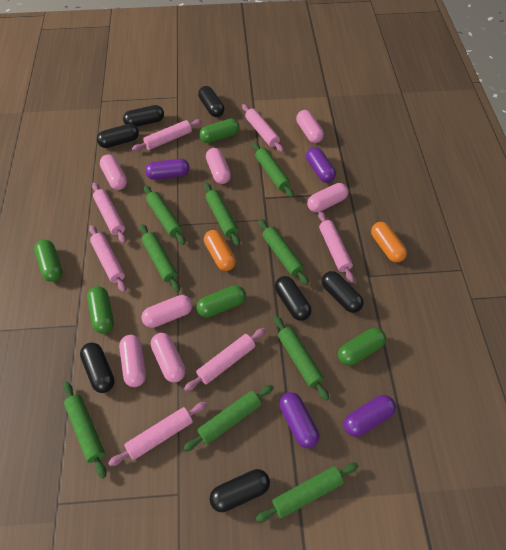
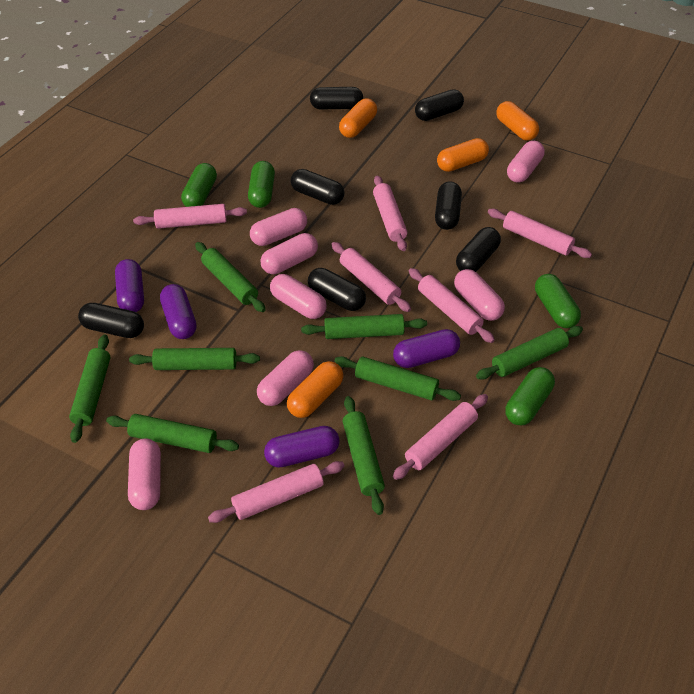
green capsule: [34,240,63,282] [87,286,114,334] [196,285,246,318] [199,118,239,143] [338,328,386,366] = 5 -> [181,163,217,207] [248,161,275,208] [505,367,555,425] [535,274,581,328] = 4
green rolling pin: [63,382,107,478] [140,224,180,292] [144,185,185,245] [183,385,274,452] [204,183,240,246] [253,142,294,198] [255,463,358,522] [258,219,309,285] [274,316,329,401] = 9 -> [69,334,110,443] [106,414,239,453] [129,348,260,370] [195,242,266,312] [301,314,427,339] [335,356,461,401] [343,396,385,515] [476,326,583,380] = 8
orange capsule: [204,230,236,271] [371,222,407,263] = 2 -> [287,361,343,418] [339,98,377,138] [437,138,489,172] [496,101,539,141] = 4

